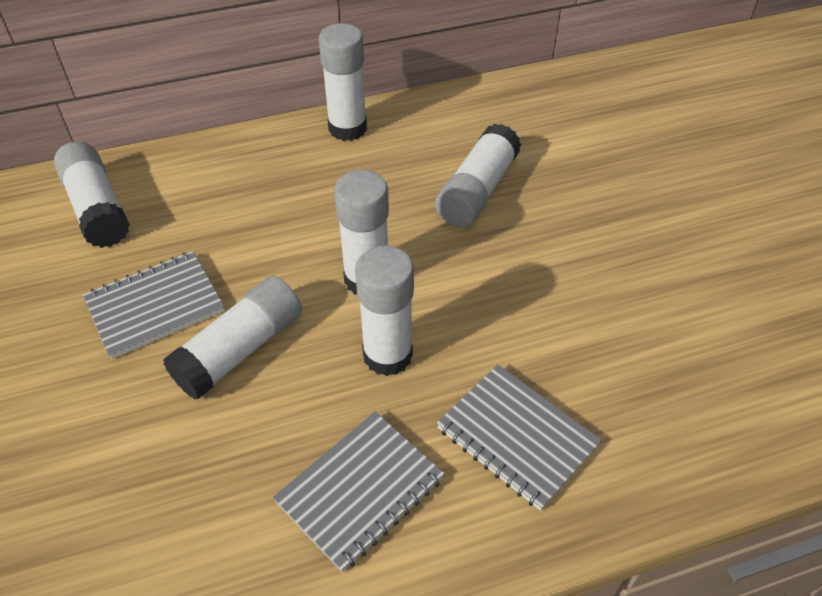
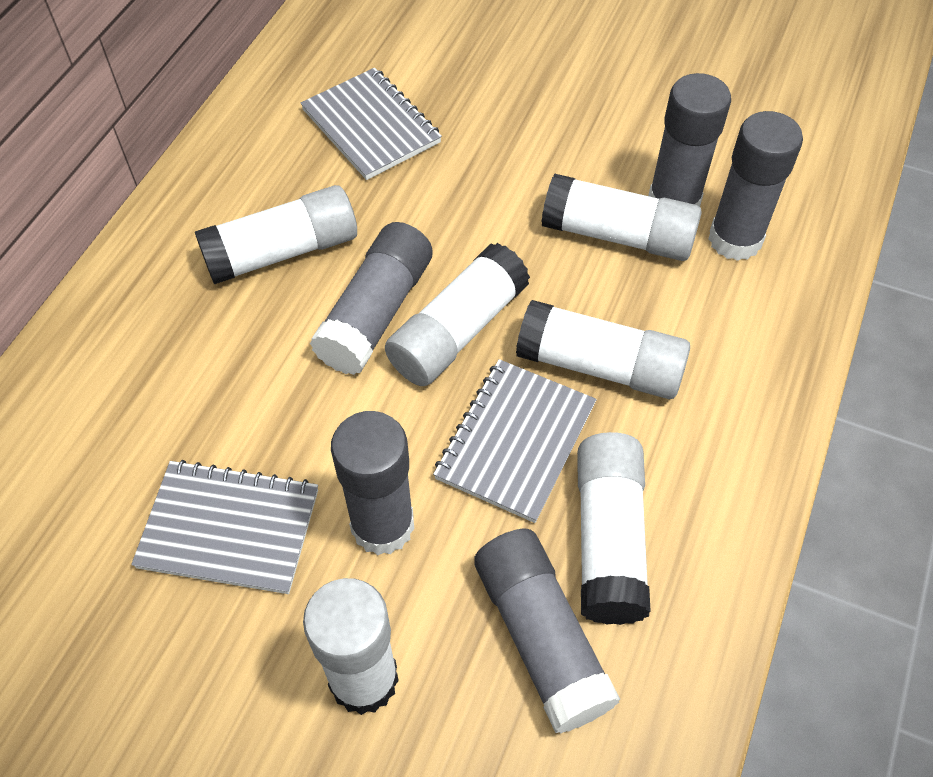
grey glue stick: none = 0 -> [310,222,433,375] [331,411,414,555] [474,529,620,734] [648,73,731,207] [708,111,803,261] = 5

